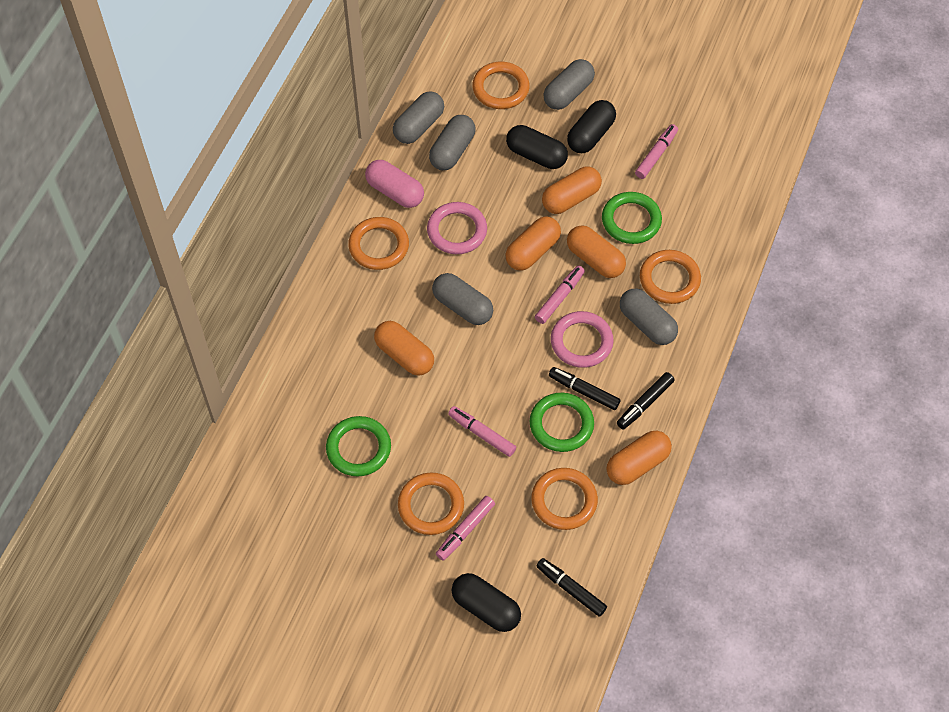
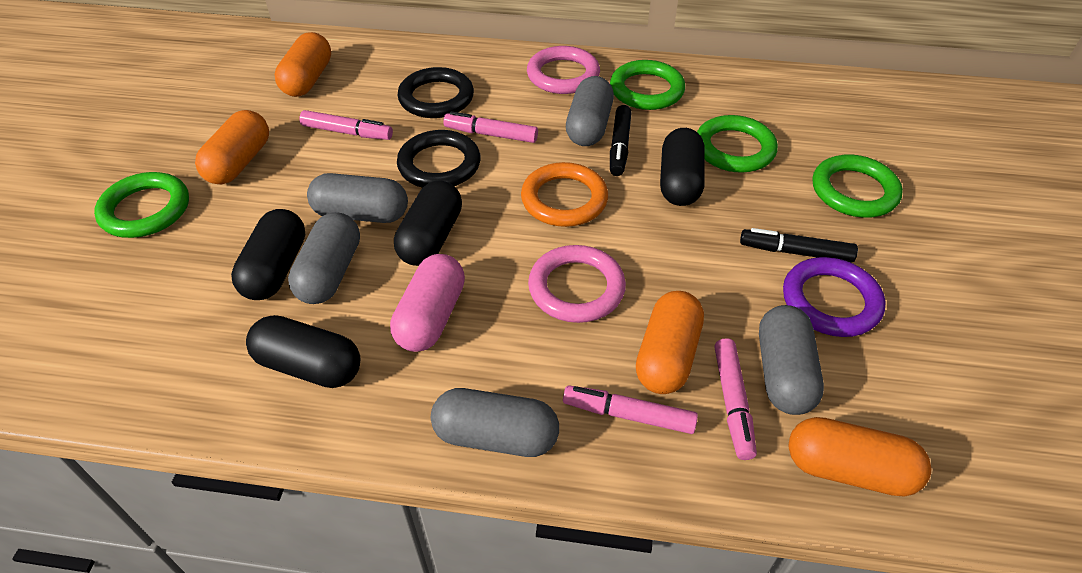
black capsule: [451,573,521,632] [506,125,568,169] [567,100,616,153] = 3 -> [231,209,305,300] [246,315,361,388] [394,180,462,266] [660,128,705,206] = 4
black marker: [536,558,607,617] [549,367,620,410] [617,372,675,429] = 3 -> [610,105,632,176] [740,228,858,263] = 2
black ring: none = 0 -> [397,67,474,118] [397,130,481,188] = 2
green ring: [326,416,391,476] [530,393,594,452] [602,192,662,244] = 3 -> [94,172,189,238] [610,60,685,110] [697,115,778,173] [813,154,903,218] = 4
orange capsule: [374,321,434,376] [506,216,561,271] [542,167,602,214] [567,225,626,278] [607,431,672,485] = 5 -> [195,110,269,185] [275,32,331,97] [636,291,704,394] [789,417,931,496] = 4
orange ring: [348,217,409,270] [398,473,464,535] [473,62,530,109] [531,468,598,530] [640,250,701,304] = 5 -> [521,162,608,227] = 1
purple ring: none = 0 -> [783,257,886,337] = 1

